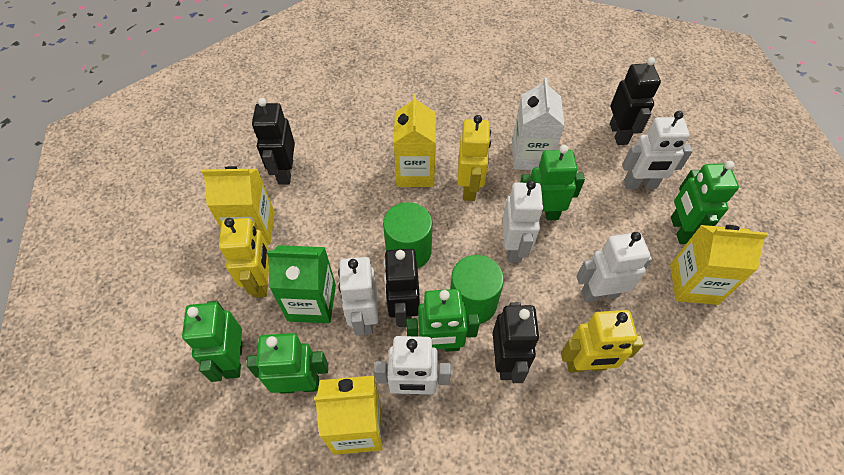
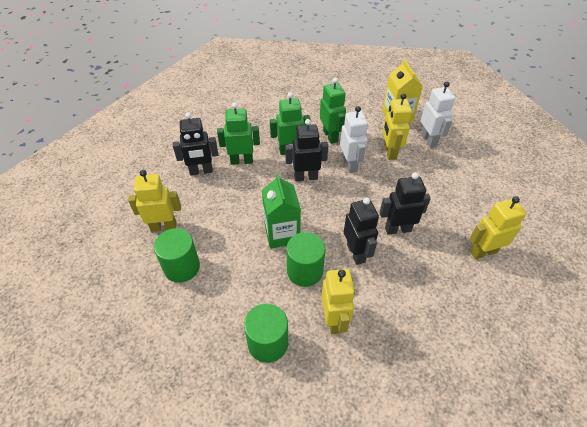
green cylinder: [383,202,432,268] [450,255,504,324] = 2 -> [154,228,200,283] [244,304,288,363] [286,232,325,287] = 3
green robot: [182,301,243,382] [246,333,328,394] [406,289,480,352] [520,145,585,220] [671,160,739,244] = 5 -> [217,102,260,165] [270,92,310,155] [320,78,346,144] = 3
white carton: [512,78,565,170] = 1 -> none = 0
white robot: [338,257,379,335] [374,336,451,395] [503,180,544,263] [576,232,652,302] [622,111,693,189] = 5 -> [340,106,368,173] [421,82,455,148] = 2
yellow carton: [202,166,275,245] [314,376,382,455] [394,94,436,187] [670,225,768,305] = 4 -> [382,59,423,123] = 1
yellow robot: [219,218,269,298] [458,115,491,201] [561,310,644,373] = 3 -> [128,170,181,232] [322,269,355,334] [383,93,412,160] [469,196,526,259] = 4

